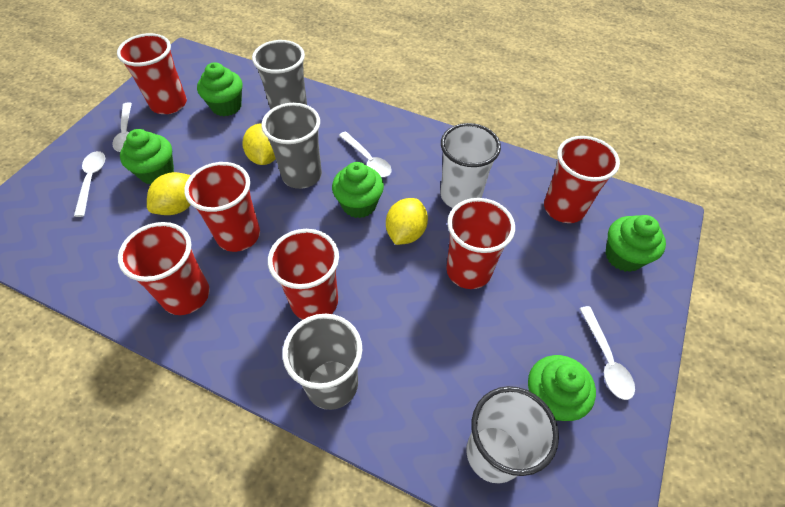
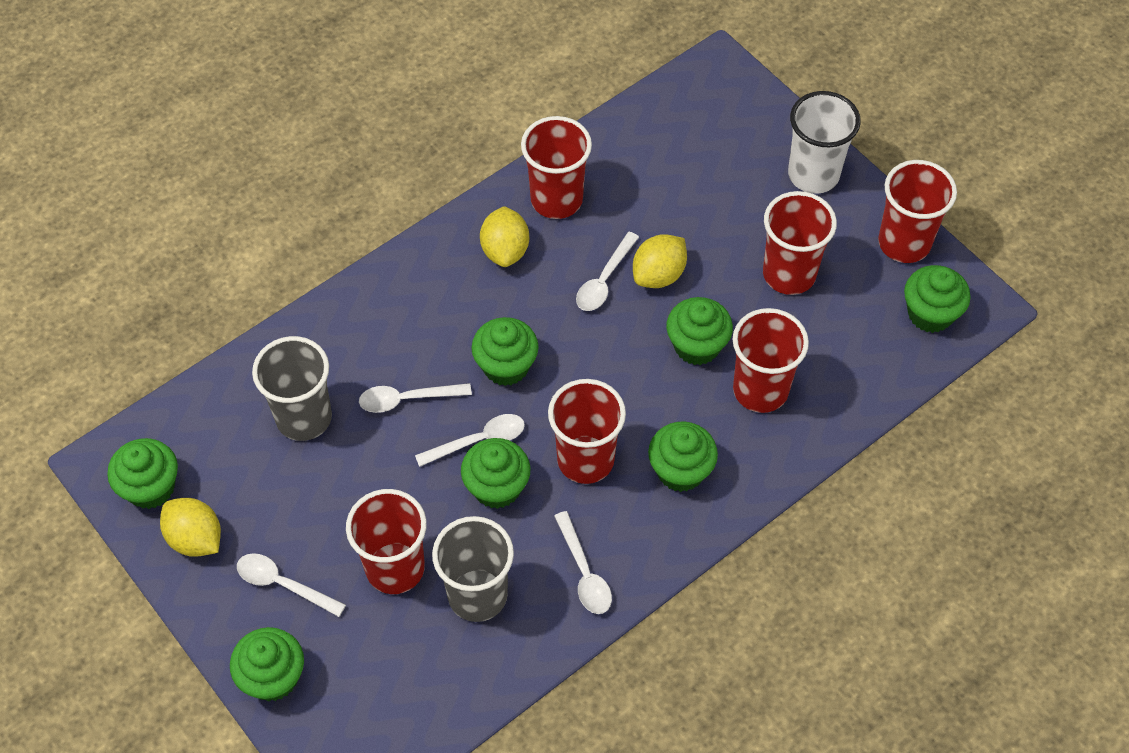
green cupcake: [120,129,174,185] [197,62,242,116] [332,162,384,218] [528,355,596,421] [605,215,666,272] = 5 -> [107,438,178,509] [230,627,304,701] [461,438,531,509] [471,317,539,386] [648,421,718,492] [666,297,733,365] [904,265,971,333] = 7
grey cup: [252,40,307,110] [262,103,322,189] [282,314,362,410] = 3 -> [252,336,332,441] [432,516,514,622] = 2
white cup: [441,123,501,208] [467,386,559,483] = 2 -> [788,91,861,194] = 1
white spoon: [74,151,105,217] [112,102,132,152] [339,131,392,177] [579,306,635,400] = 4 -> [237,553,346,617] [359,383,472,413] [415,414,525,467] [554,511,612,614] [576,232,639,311] = 5

